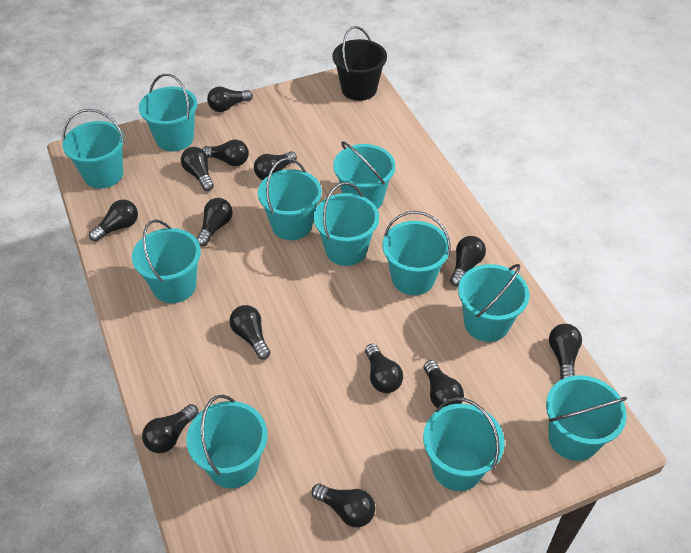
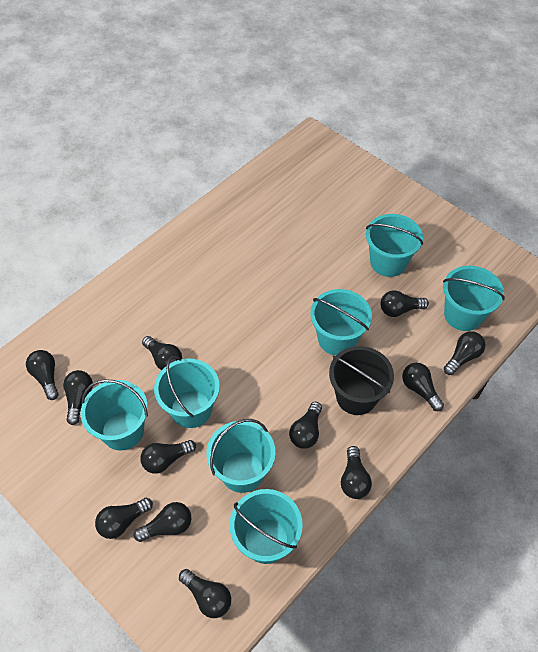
black light bulb: [89,200,138,242] [142,404,199,453] [181,147,214,191] [196,198,233,246] [202,139,249,166] [207,87,253,112] [229,305,271,360] [254,151,297,180] [311,484,375,527] [365,344,403,393] [424,360,464,408] [450,236,486,286] [549,324,582,379] = 13 -> [26,350,59,400] [63,370,93,425] [95,498,153,539] [134,502,191,542] [140,440,196,474] [142,336,182,370] [179,569,231,618] [289,402,322,449] [341,446,372,499] [381,290,429,317] [402,363,444,411] [444,331,485,375] = 12
turquoise bucket: [62,109,125,188] [132,220,201,303] [139,74,197,151] [186,395,268,488] [258,158,322,240] [314,182,379,266] [333,141,395,209] [382,211,451,295] [423,397,505,491] [458,264,530,342] [546,375,627,461] = 11 -> [81,379,148,451] [154,356,220,428] [206,419,275,493] [230,489,303,564] [310,289,372,355] [366,214,423,277] [443,266,505,331] = 7

